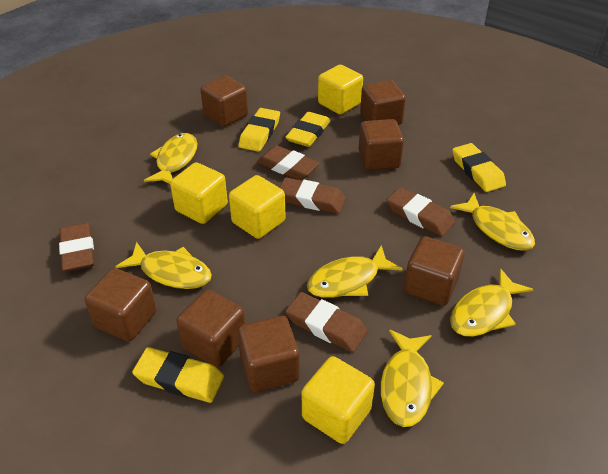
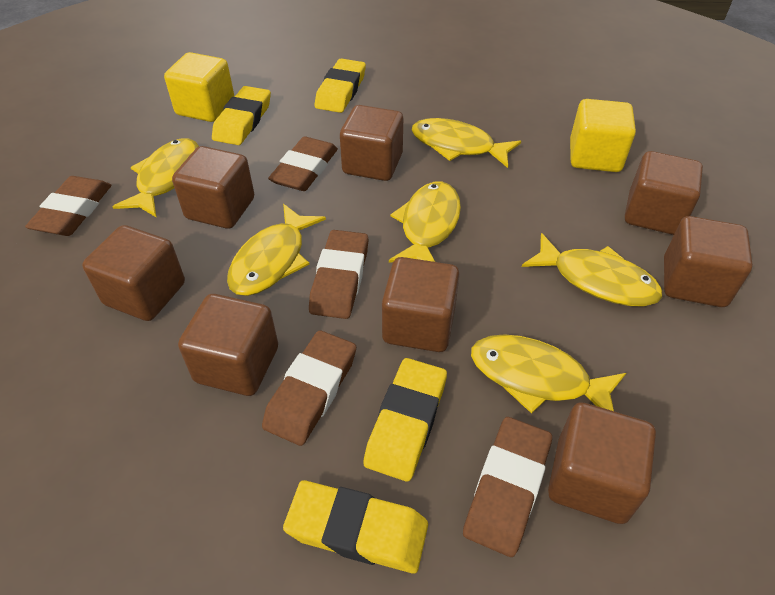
brown cube: [85,268,157,342] [176,290,245,368] [200,75,248,127] [238,316,299,392] [359,119,404,170] [360,80,406,125] [404,236,464,306] = 7 -> [82,225,185,321] [172,146,254,229] [178,294,278,396] [340,105,403,181] [382,257,460,352] [548,402,656,524] [625,151,703,235] [664,216,753,307] = 8
yellow cube: [170,162,228,224] [229,175,286,239] [302,356,375,444] [318,65,363,115] = 4 -> [164,52,235,122] [570,99,636,172] = 2

